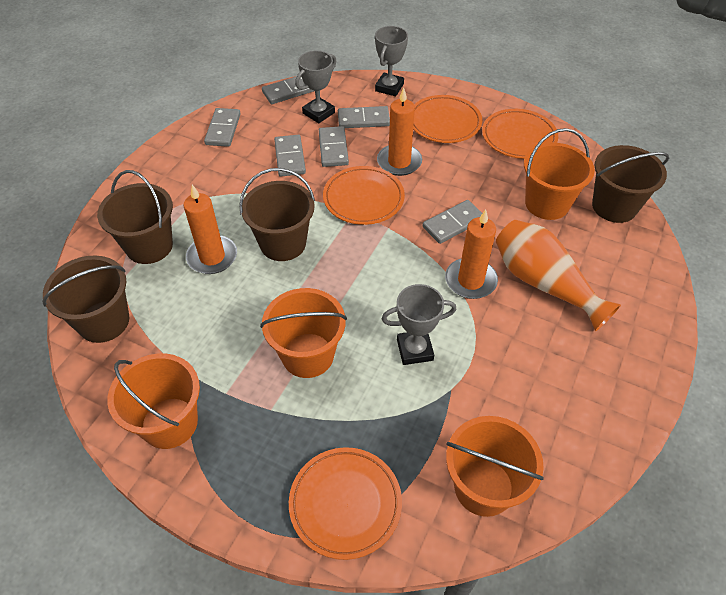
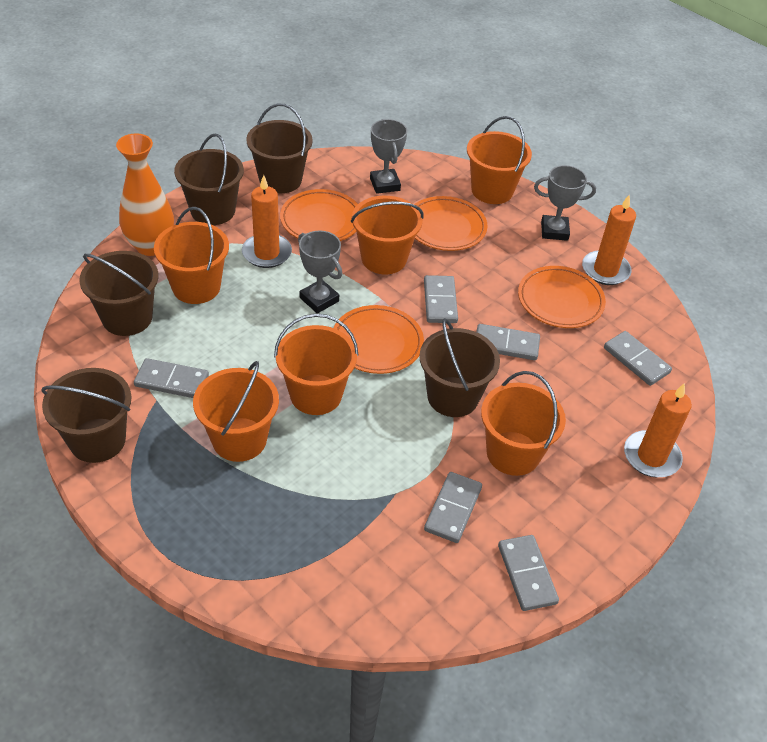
brown bucket: [42,255,129,343] [97,170,173,264] [239,168,315,261] [592,145,669,223] = 4 -> [42,368,131,463] [79,251,158,336] [174,134,244,225] [246,104,313,193] [419,318,500,417] = 5
orange bucket: [107,353,200,449] [260,288,347,378] [446,416,544,517] [524,128,595,220] = 4 -> [154,207,229,304] [193,361,279,462] [274,313,358,415] [351,196,424,274] [467,116,532,204] [481,371,566,476] = 6

